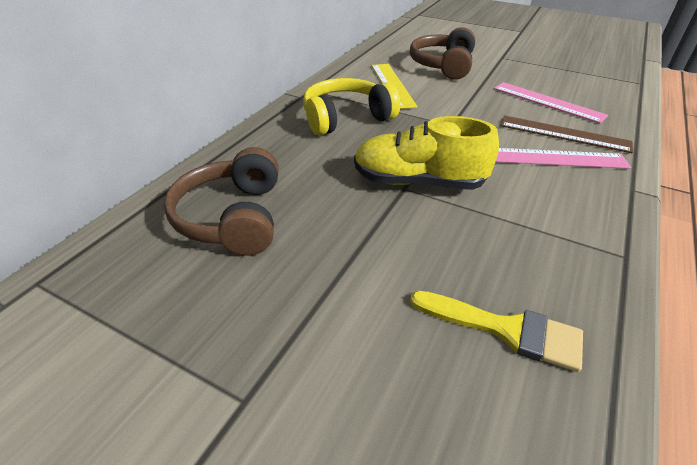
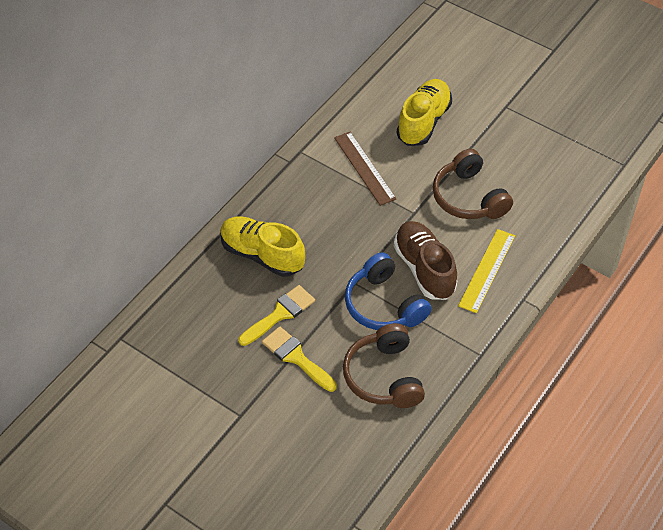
blue headphones: none = 0 -> [345,252,431,330] = 1
brown shoe: none = 0 -> [394,221,457,300] = 1
pink ruler: [494,82,608,124] [496,148,631,169] = 2 -> none = 0
yellow brush: [410,290,583,372] = 1 -> [239,285,315,346] [262,326,337,392] = 2
yellow headphones: [303,78,400,136] = 1 -> none = 0
yellow shoe: [354,116,499,190] = 1 -> [220,216,305,277] [397,79,452,146] = 2

